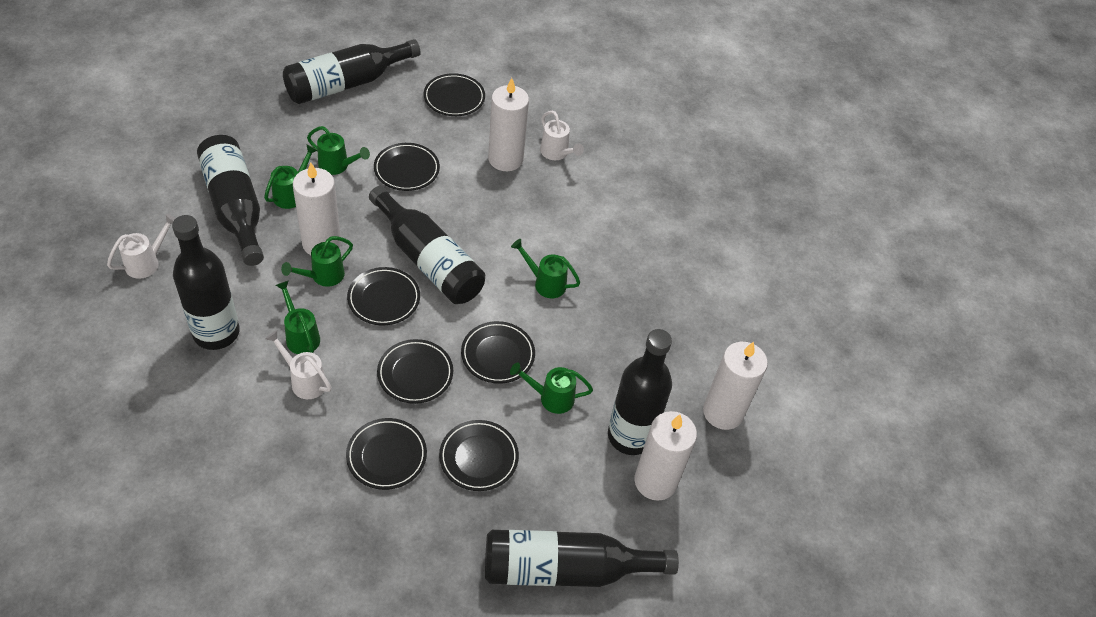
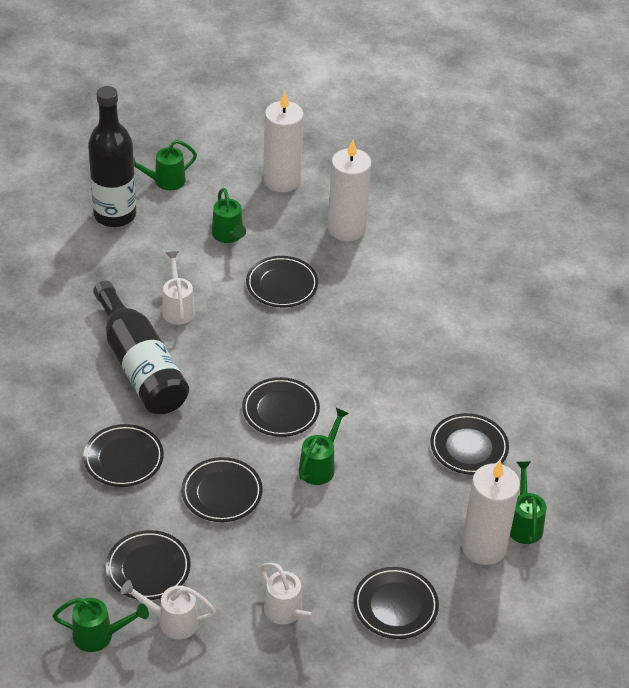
black bottle: [172,215,240,350] [197,135,264,266] [283,39,421,104] [369,186,485,304] [485,530,679,587] [608,329,672,455] = 6 -> [88,86,136,227] [93,280,189,414] = 2
green watering can: [264,144,318,209] [276,280,320,354] [281,236,353,287] [307,126,370,175] [510,362,593,414] [511,239,580,298] = 6 -> [53,598,149,652] [133,140,197,190] [212,188,246,243] [299,408,349,485] [510,461,547,544] = 5
white candle: [293,162,341,255] [488,78,529,171] [634,411,697,501] [703,342,768,430] = 4 -> [263,92,304,192] [328,140,371,241] [461,460,520,565] = 3

